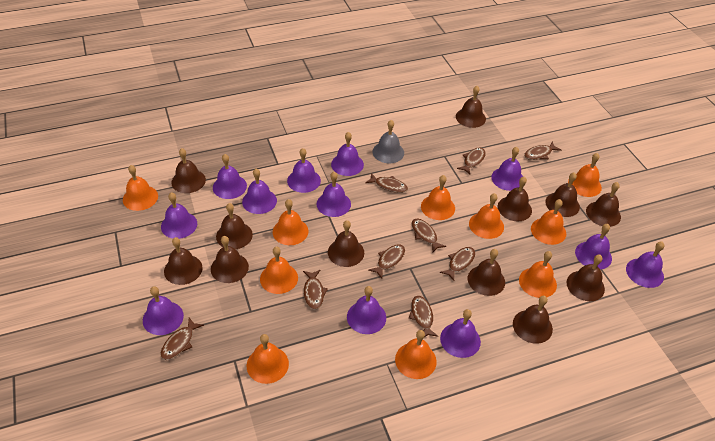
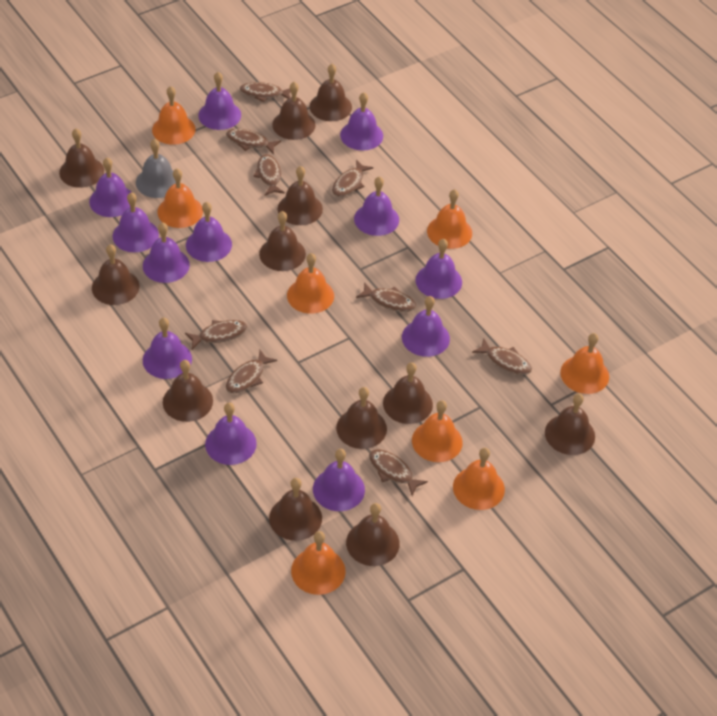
orange bell: [123,165,158,211] [247,334,289,384] [260,246,298,294] [273,199,308,245] [395,330,437,379] [421,175,455,220] [469,193,504,239] [519,251,557,298] [531,199,566,245] [568,153,602,197] = 10 -> [152,86,196,145] [157,168,203,228] [287,253,334,314] [291,531,346,595] [412,400,463,462] [427,189,472,249] [453,448,505,510] [560,333,609,394] = 8

